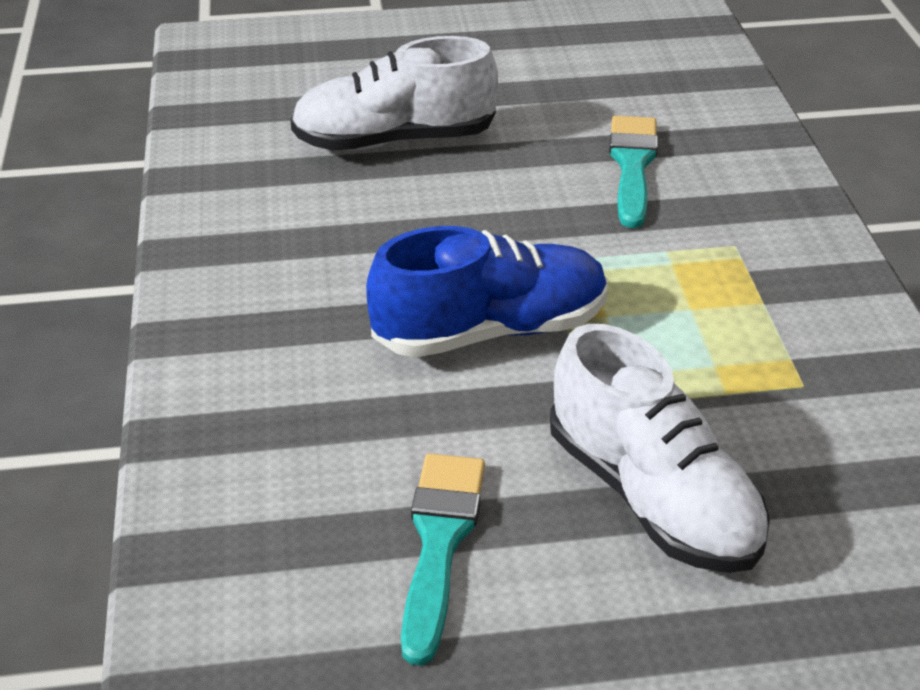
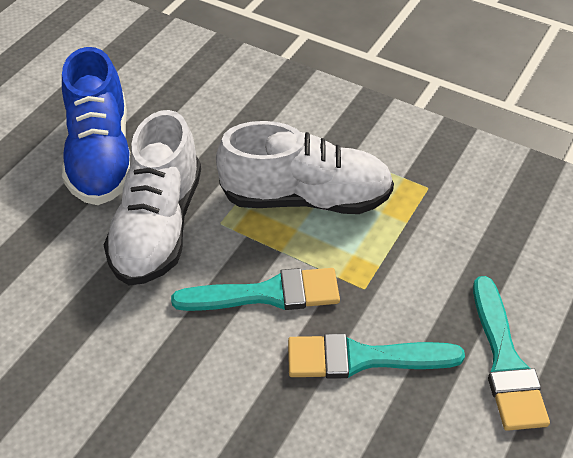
turquoise brush: [401,454,485,666] [609,116,658,228] = 2 -> [171,268,340,311] [288,334,465,379] [473,276,550,431] = 3

